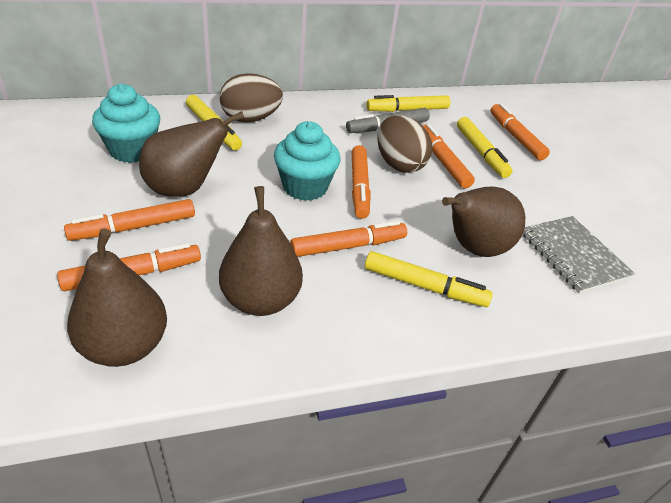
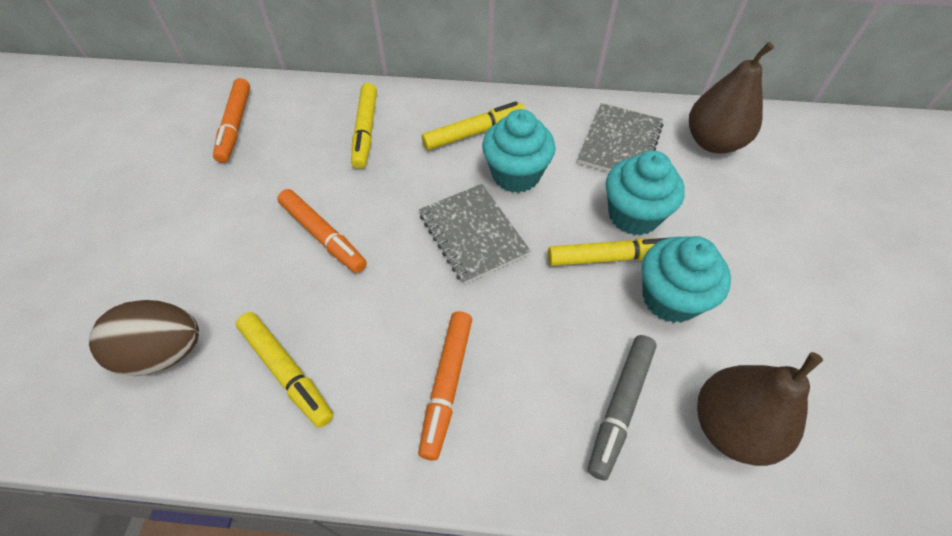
brown egg: [220,73,283,122] [377,115,432,173] = 2 -> [89,300,199,376] = 1
brown pear: [67,228,167,367] [139,111,245,197] [219,186,303,316] [442,187,525,257] = 4 -> [689,42,774,154] [697,352,823,466] = 2
grey notebook: [522,216,635,293] = 1 -> [419,184,531,284] [578,103,663,172] = 2
orange marker: [57,243,201,291] [64,199,195,241] [290,221,407,257] [352,145,371,219] [422,124,475,188] [490,103,550,160] = 6 -> [213,78,250,163] [277,189,367,273] [418,311,472,460] = 3
turquoise cupcake: [92,84,160,163] [274,121,340,201] = 2 -> [482,109,556,193] [606,151,685,235] [642,236,731,323] = 3

